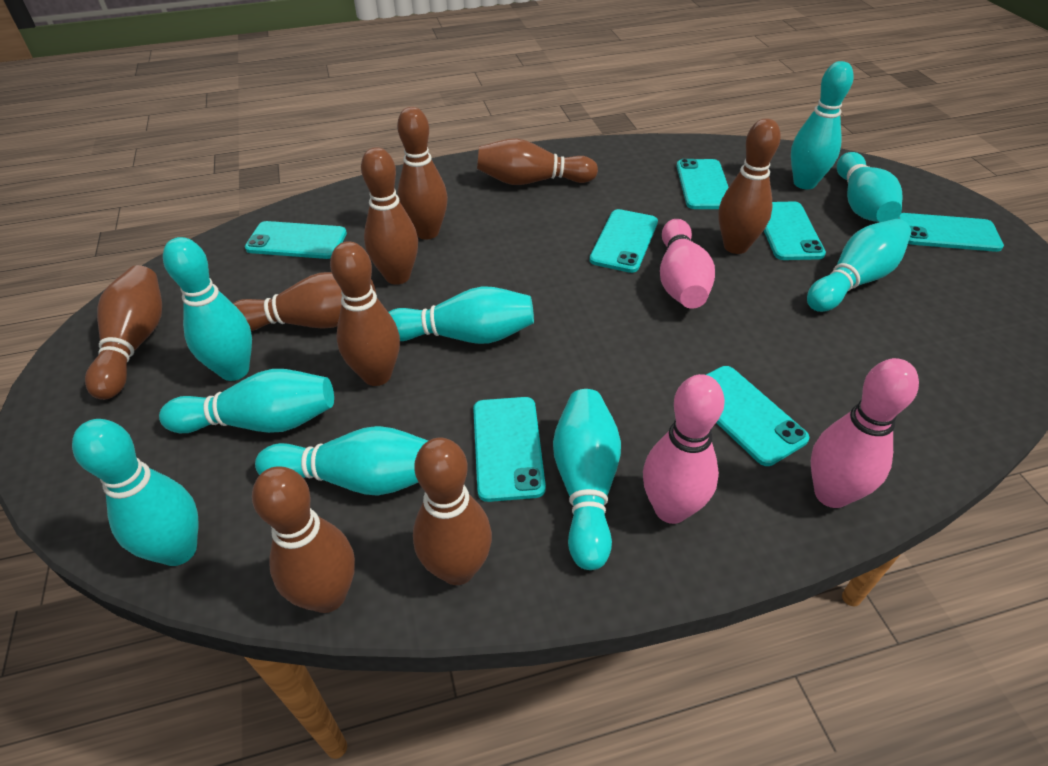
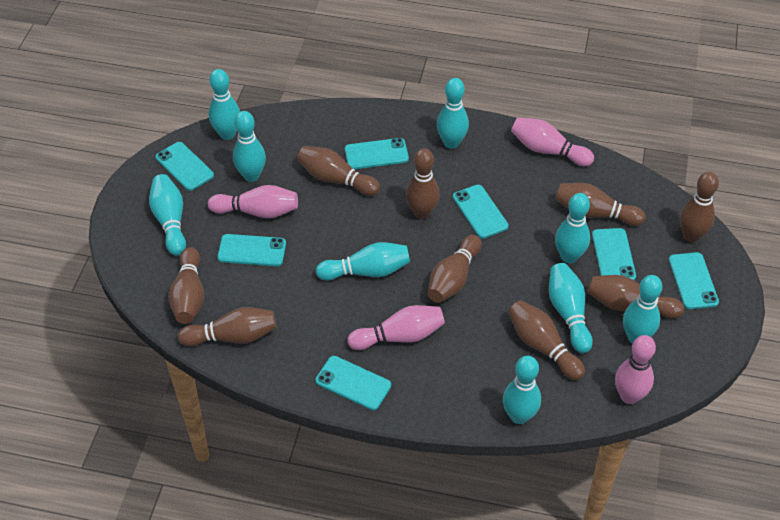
pink bowling pin: [643,374,725,524] [660,219,715,309] [811,358,919,508] = 3 -> [208,185,298,218] [348,305,445,350] [511,118,594,166] [615,335,656,404] = 4

